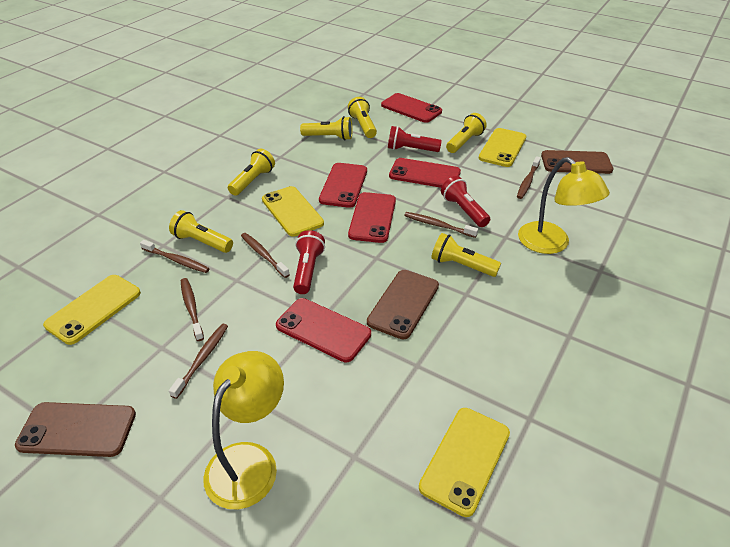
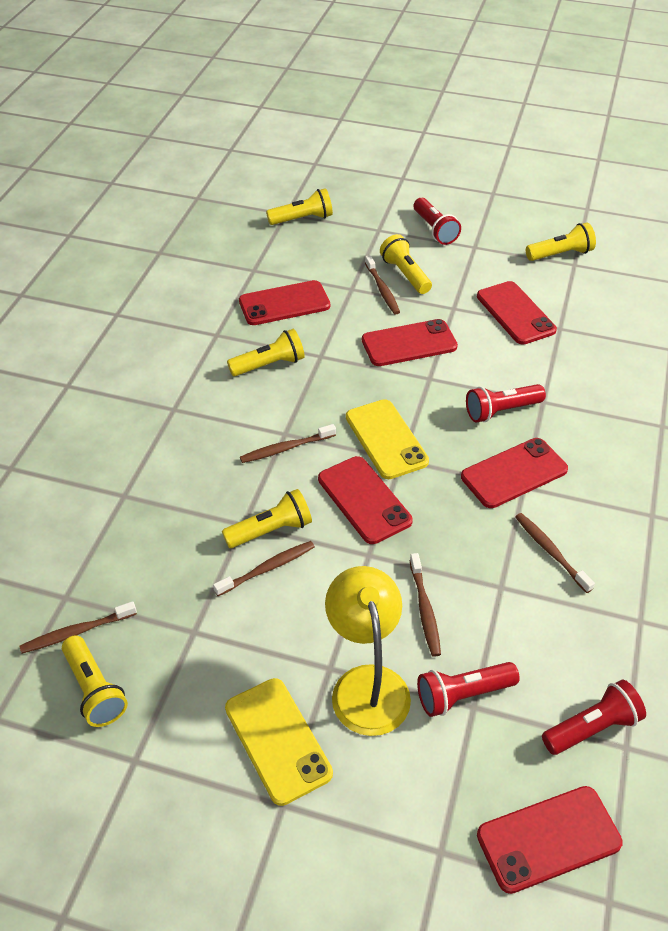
brown phone: [15,402,136,457] [367,270,439,339] [541,150,613,174] = 3 -> none = 0
red flashlight: [293,230,325,294] [388,126,442,152] [441,176,490,227] = 3 -> [414,198,461,245] [417,662,520,717] [466,384,546,422] [542,680,646,755] = 4
red phone: [276,298,371,362] [319,163,367,208] [348,192,396,243] [381,93,442,123] [389,158,461,188] = 5 -> [239,280,330,325] [318,456,413,544] [362,319,458,366] [461,438,568,508] [477,281,557,345] [477,786,623,894] = 6
yellow lamp: [203,351,284,510] [518,157,610,254] = 2 -> [325,566,411,736] = 1
yellow phone: [43,275,141,345] [262,186,324,236] [419,408,510,517] [479,128,526,167] = 4 -> [225,678,333,806] [346,399,429,479] = 2

